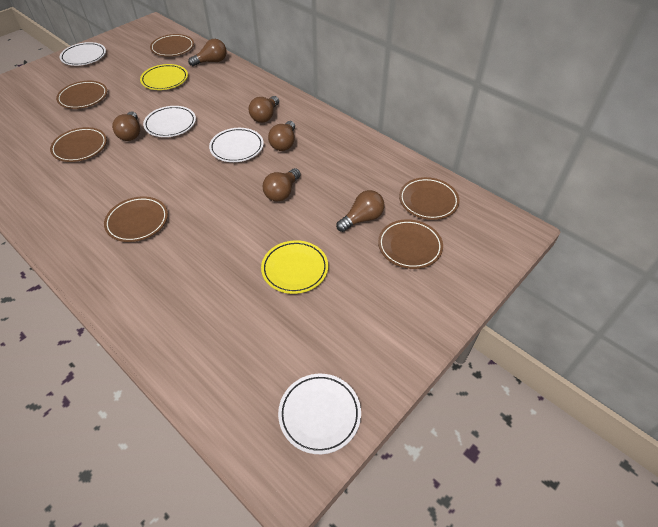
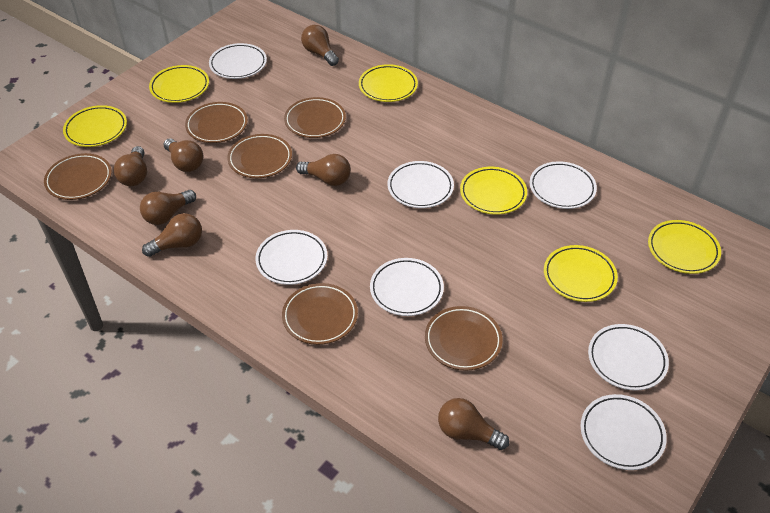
brown light bulb: [112,111,140,141] [188,39,227,66] [248,96,279,123] [263,168,301,202] [268,121,295,151] [336,190,384,232] = 6 -> [114,146,147,186] [140,190,196,225] [142,213,202,257] [164,138,203,172] [296,154,351,186] [301,25,339,66] [438,398,509,450] = 7
white plate: [60,42,106,66] [143,106,196,137] [209,128,264,162] [278,374,361,454] = 4 -> [209,43,267,79] [255,230,327,285] [370,258,444,316] [387,161,454,208] [530,161,597,209] [580,394,667,470] [588,324,669,391] = 7
yellow plate: [140,64,188,90] [261,240,328,294] = 2 -> [63,105,127,147] [149,65,209,103] [359,64,418,102] [460,167,527,215] [544,245,618,302] [648,220,721,274] = 6

